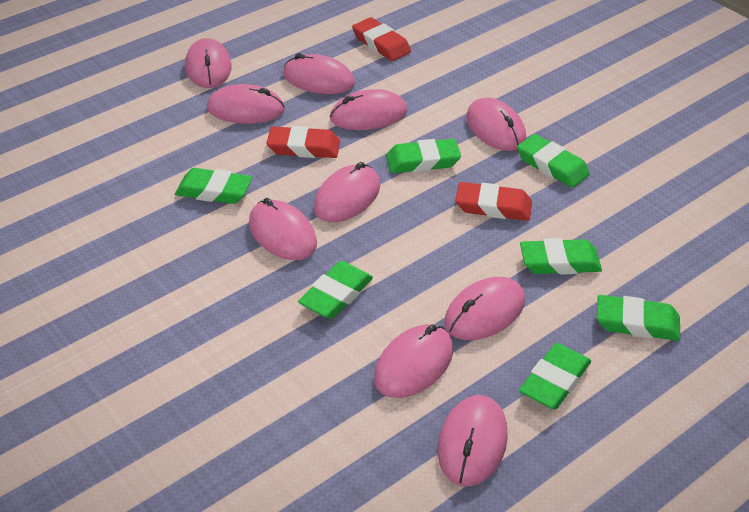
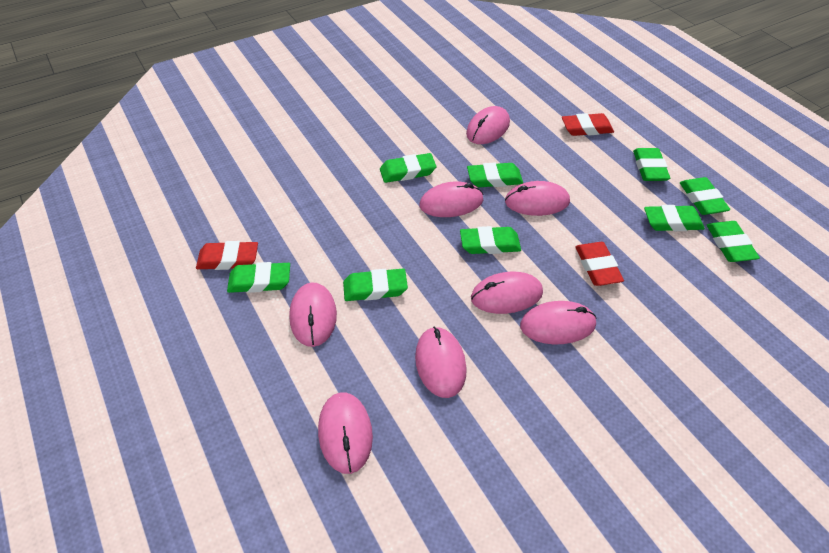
green eraser: [175,168,252,204] [298,261,373,319] [386,139,461,173] [517,134,590,188] [519,343,591,410] [520,238,602,275] [597,295,681,341] = 7 -> [227,262,290,293] [343,269,408,301] [380,153,436,183] [460,226,521,254] [467,162,523,187] [633,148,670,181] [644,205,705,231] [680,177,730,215] [707,221,760,262] = 9
pink mouse: [185,38,232,88] [207,84,285,124] [249,198,317,260] [283,53,355,94] [314,162,380,222] [330,89,407,130] [374,324,453,398] [438,395,508,487] [444,277,525,340] [466,98,526,151] = 10 -> [289,282,337,347] [318,392,373,474] [415,326,467,398] [419,181,483,217] [466,106,510,144] [471,272,543,314] [505,181,570,216] [520,301,597,345] = 8

